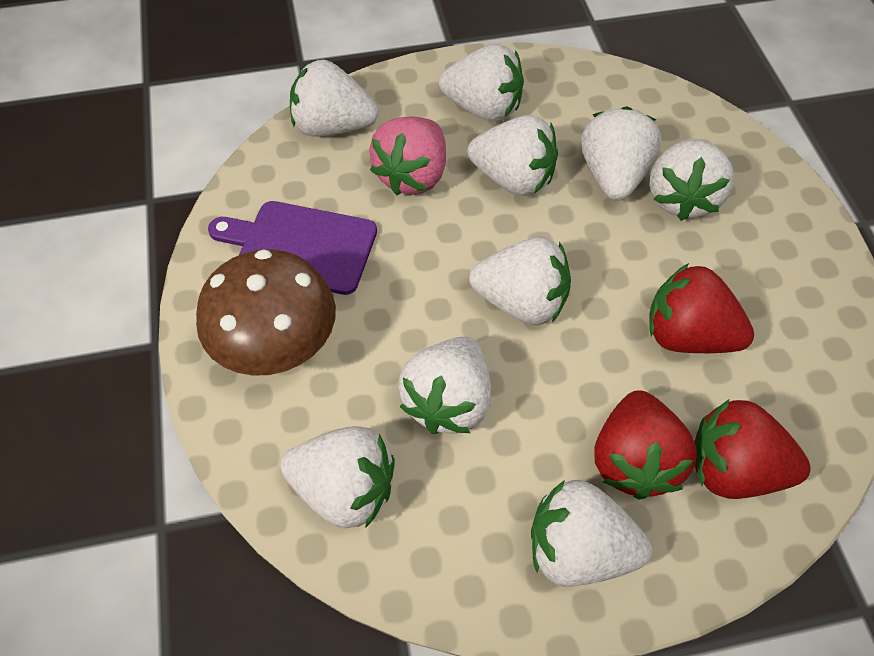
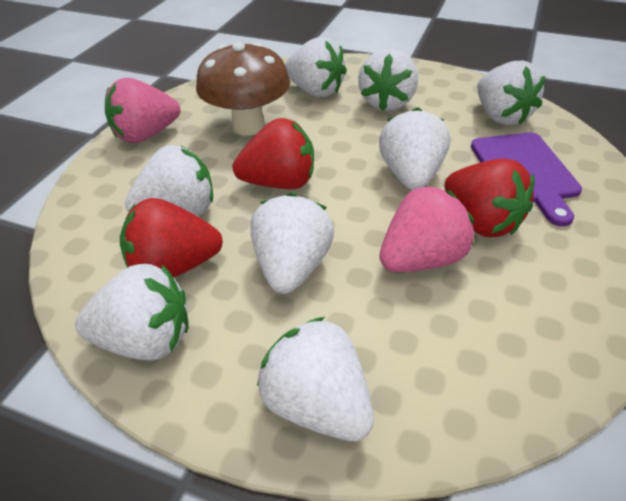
pink strawberry: [369,116,446,195] = 1 -> [105,78,180,143] [380,186,474,272] = 2
white strawberry: [281,426,395,529] [290,60,378,137] [398,337,491,434] [439,44,524,122] [468,115,558,196] [469,237,571,325] [531,480,652,587] [581,106,661,201] [649,139,734,221] = 9 -> [75,264,189,361] [125,145,213,216] [250,193,334,294] [257,317,374,441] [285,37,347,97] [358,48,418,111] [379,107,450,190] [477,61,545,125] = 8

